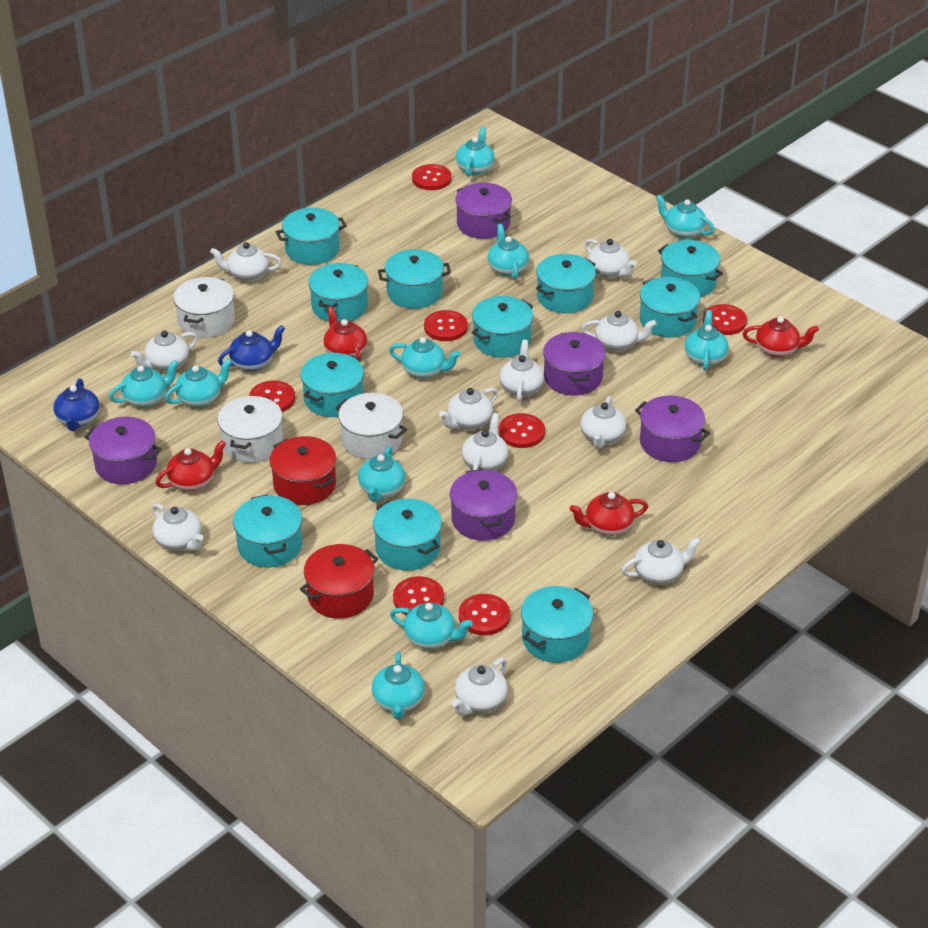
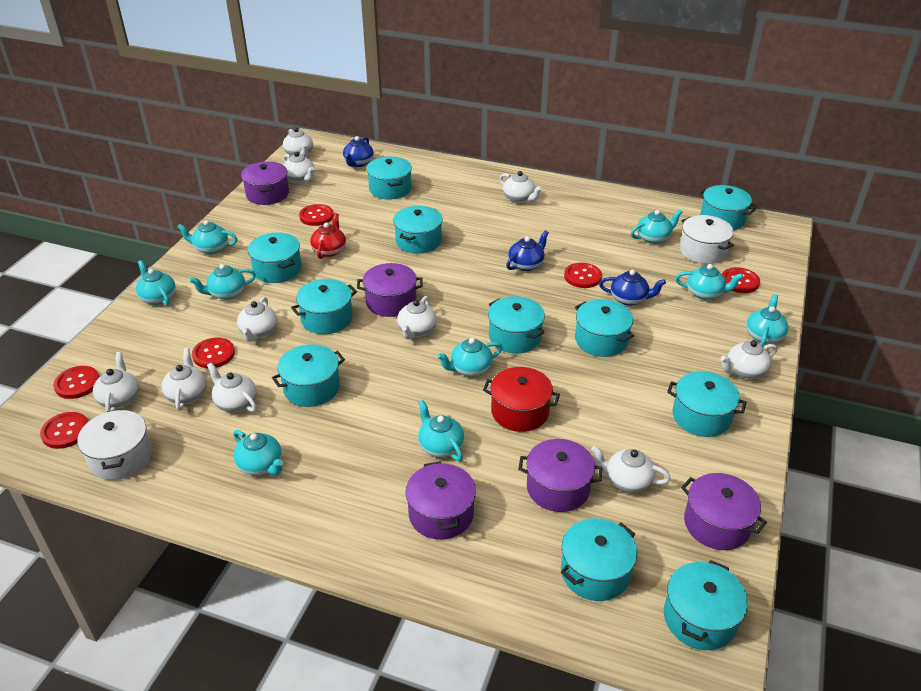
blue teapot: [53,378,100,431] [218,325,285,371] = 2 -> [343,136,374,167] [506,230,549,271] [599,270,666,306] = 3
red button: [249,381,295,412] [393,576,444,615] [412,164,452,190] [424,310,468,341] [459,594,510,635] [498,413,545,448] [703,304,747,335] = 7 -> [40,412,88,449] [53,366,99,399] [192,338,235,368] [299,204,334,226] [564,263,602,288] [722,267,760,293] = 6
red pot: [270,436,336,505] [300,544,378,619] = 2 -> [483,367,560,432] = 1
red teapot: [155,440,226,491] [323,306,367,359] [570,492,648,536] [742,316,819,357] = 4 -> [310,213,346,259] = 1
turquoise teapot: [109,360,179,407] [165,359,232,407] [358,447,405,502] [372,651,425,720] [389,337,461,379] [390,602,473,649] [456,127,495,177] [487,224,529,279] [656,195,715,238] [684,310,729,371] = 10 -> [136,260,176,305] [177,220,238,254] [190,264,256,300] [233,430,283,476] [418,400,464,461] [437,338,503,376] [631,209,682,244] [676,264,743,300] [746,294,788,347] = 9
white pot: [173,277,235,338] [217,395,283,463] [335,393,407,459] = 3 -> [77,409,152,480] [680,215,734,264] = 2
white teapot: [131,330,198,372] [152,503,203,551] [210,242,282,282] [439,388,498,430] [452,658,508,716] [462,413,508,471] [499,340,544,402] [580,396,626,449] [582,311,656,352] [585,239,637,278] [622,537,701,585] = 11 -> [93,352,139,412] [162,348,207,411] [207,363,257,412] [237,297,278,342] [283,127,313,156] [283,152,315,183] [397,296,437,339] [499,171,543,203] [591,446,671,493] [721,340,777,379] = 10

